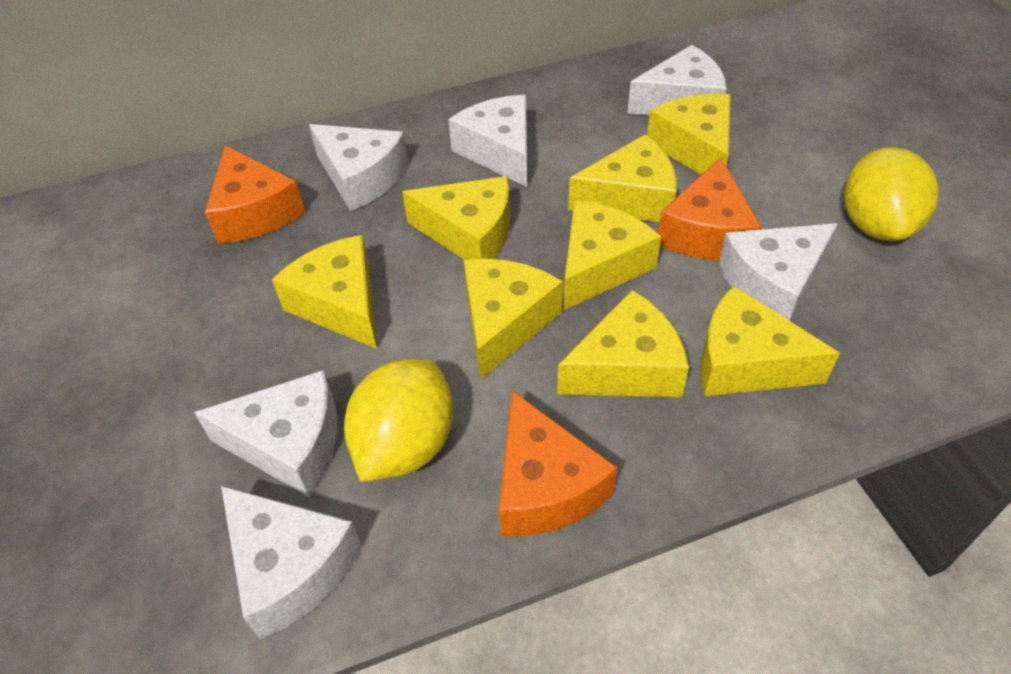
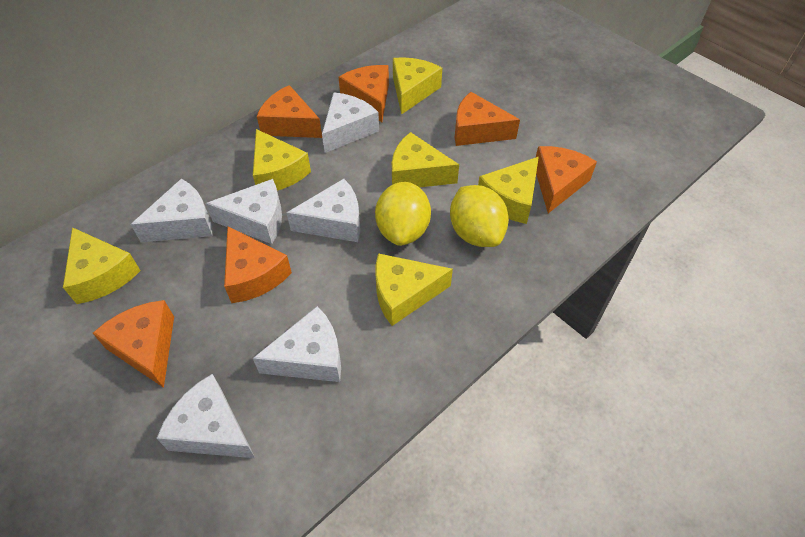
orange cheese: [205,145,305,244] [499,390,618,536] [658,157,762,261] = 3 -> [93,300,174,388] [224,226,292,303] [257,85,322,138] [339,65,389,122] [455,92,520,146] [535,146,597,213] = 6
yellow cheese: [272,235,377,349] [402,176,510,260] [464,259,563,379] [557,290,689,397] [563,200,661,310] [568,135,677,222] [647,94,731,175] [700,286,840,396] = 8 -> [63,227,141,304] [253,129,311,191] [376,253,453,326] [392,132,459,187] [393,57,442,115] [478,157,539,224] = 6

